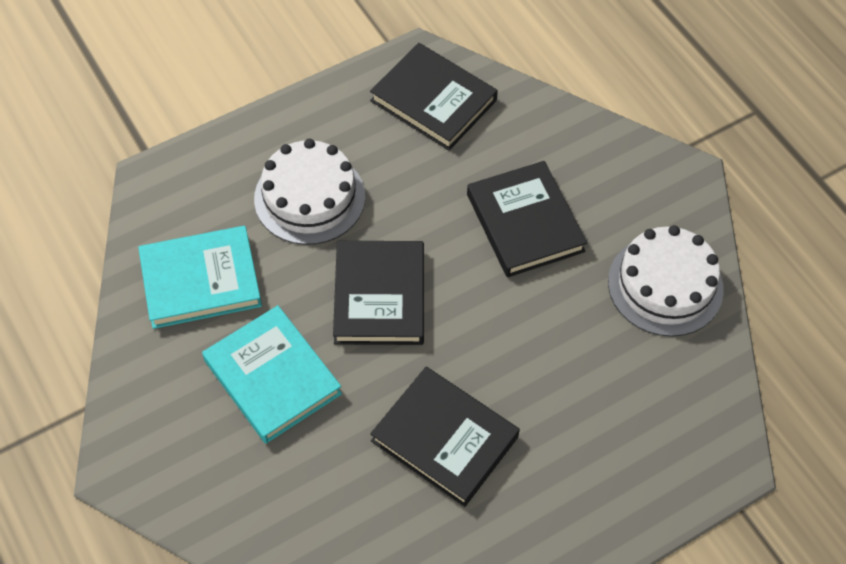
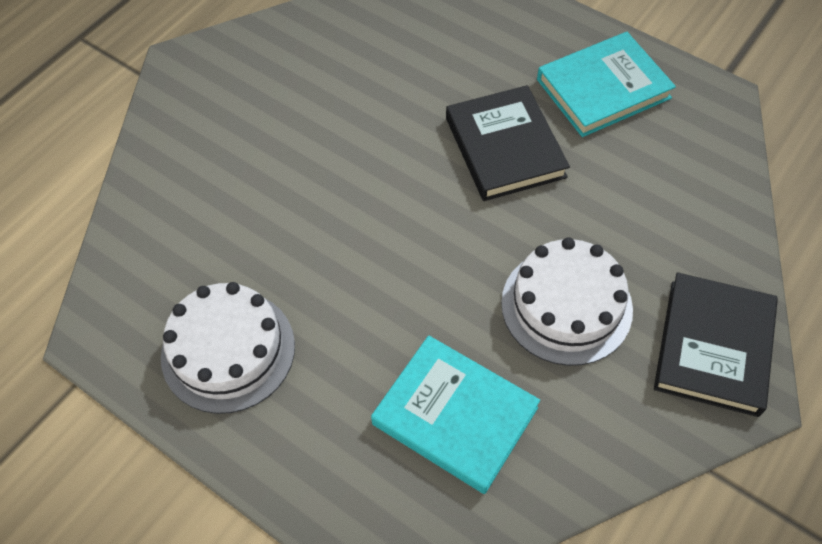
black book: [333,241,424,345] [370,43,498,150] [370,367,520,507] [467,161,587,277] = 4 -> [446,85,570,201] [654,272,778,417] = 2

